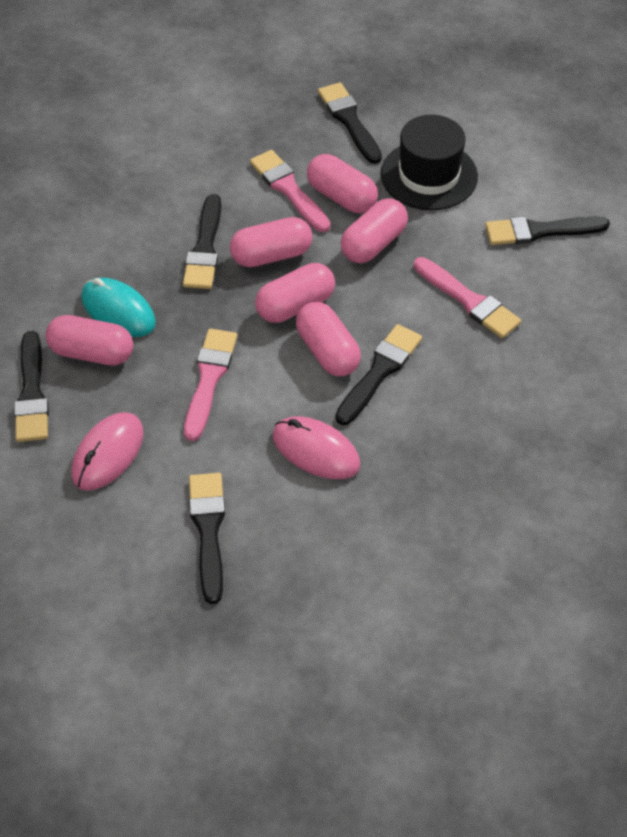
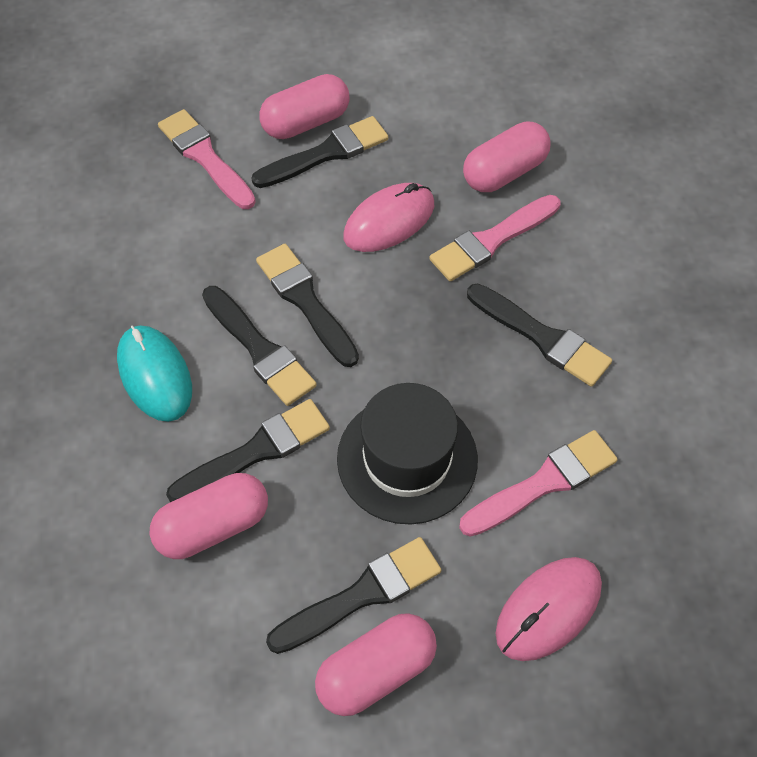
pink capsule: [46,315,133,365] [230,217,313,267] [255,263,335,323] [296,302,361,376] [307,154,378,213] [341,198,408,263] = 6 -> [149,473,268,559] [259,74,350,139] [315,613,437,716] [463,122,551,192] = 4

